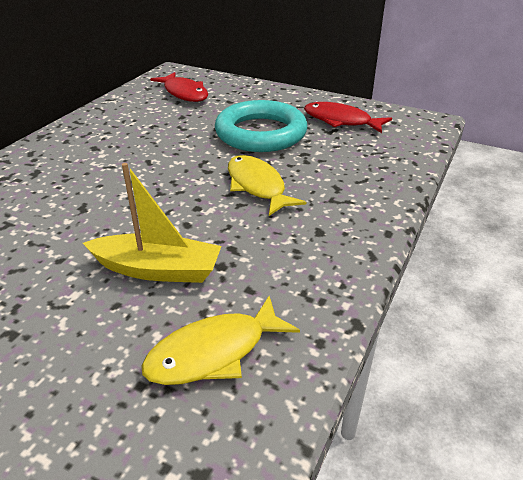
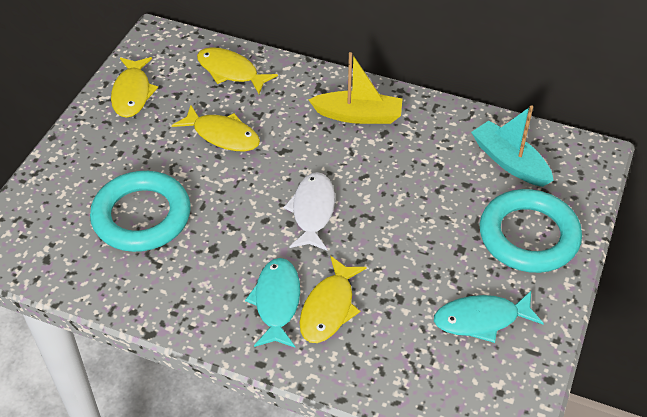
red fish: [150,72,208,102] [304,102,392,133] = 2 -> none = 0
turquoise boat: none = 0 -> [471,105,554,187] = 1
turquoise fish: none = 0 -> [245,258,300,347] [434,291,544,343] = 2
turquoise ring: [215,100,308,152] = 1 -> [90,171,191,252] [480,189,582,273] = 2
white fish: none = 0 -> [283,172,335,250] = 1
yellow fish: [141,296,300,385] [228,155,306,216] = 2 -> [111,57,158,118] [172,105,260,151] [197,47,278,94] [299,256,367,343] = 4

